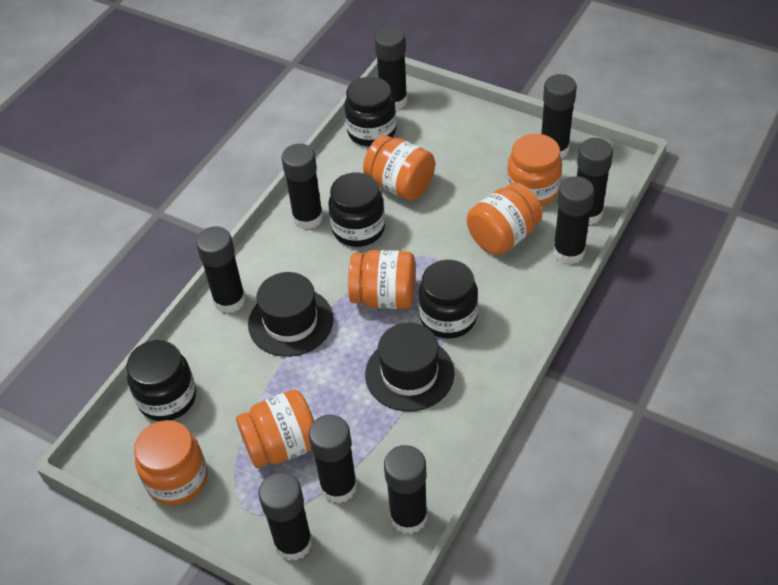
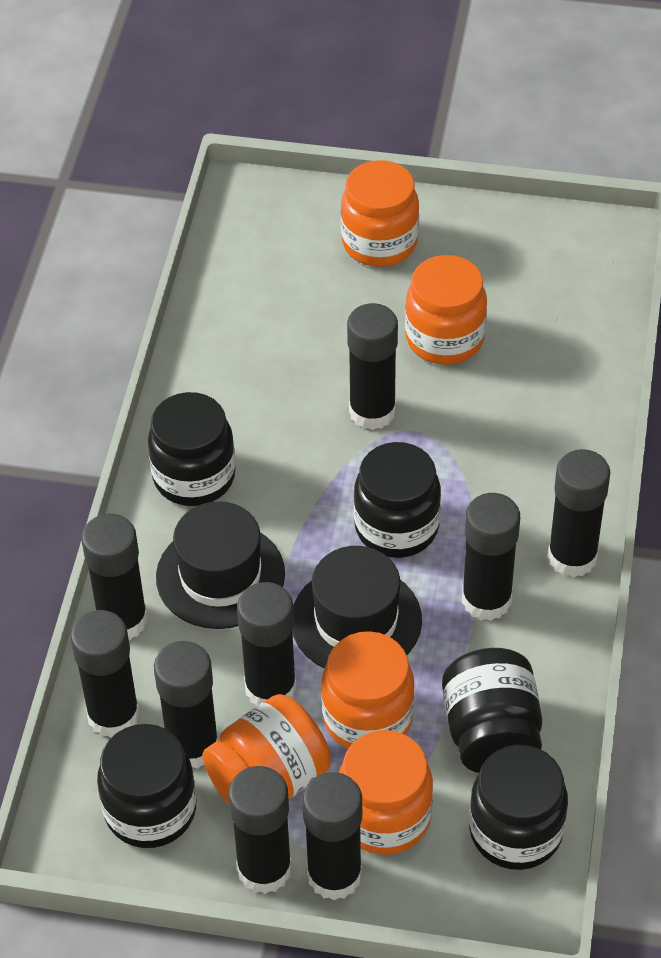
black jar: [127,340,196,421] [329,172,385,247] [345,77,397,147] [418,260,478,339] = 4 -> [97,724,196,848] [148,392,236,506] [354,442,441,558] [442,648,542,773] [469,745,568,870] = 5
orange jar: [134,420,208,505] [236,390,314,468] [348,250,415,309] [363,135,435,201] [467,183,542,255] [507,134,562,206] = 6 -> [202,694,331,805] [321,631,415,749] [339,730,433,855] [341,160,419,267] [405,255,487,365] = 5

